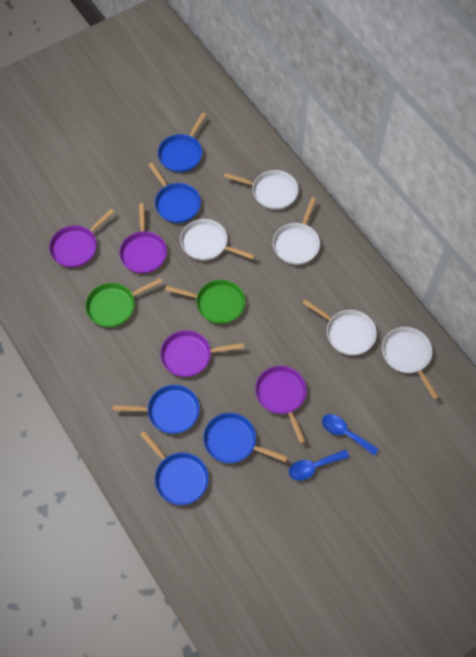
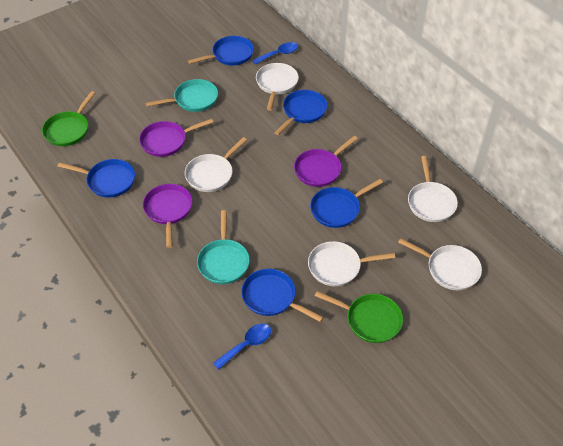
purple pan: [49,209,114,268] [119,203,167,274] [160,330,244,377] [255,366,307,444] = 4 -> [139,119,213,157] [143,184,192,248] [294,136,358,187] = 3
turquoise pan: none = 0 -> [146,79,218,112] [197,210,250,284] = 2

